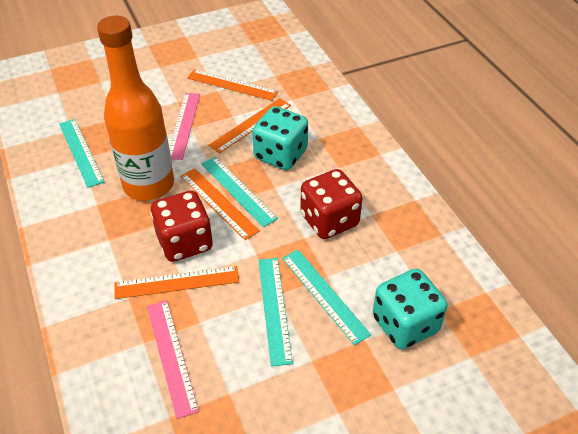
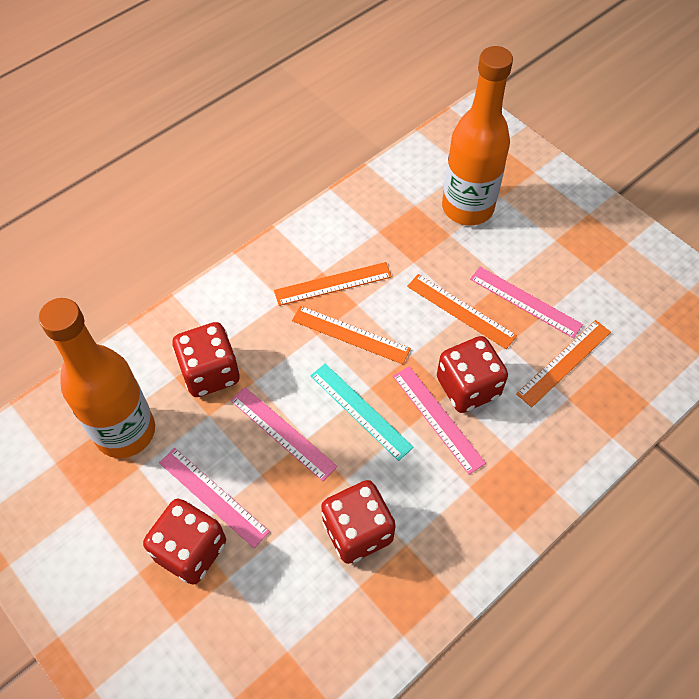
orange bottle: [97,16,174,201] = 1 -> [39,298,155,458] [442,46,513,225] = 2
pink ruler: [147,300,199,419] [169,93,200,160] = 2 -> [159,448,270,548] [230,387,338,481] [393,366,486,474] [470,267,583,338] = 4
red dice: [150,191,213,262] [300,169,363,239] = 2 -> [143,499,226,584] [172,322,240,397] [321,480,396,564] [437,336,508,413] = 4
turquoise dice: [252,106,308,170] [373,268,448,349] = 2 -> none = 0
turquoise ruler: [59,119,105,188] [201,156,278,227] [258,258,293,366] [282,250,371,345] = 4 -> [310,364,414,461] = 1

